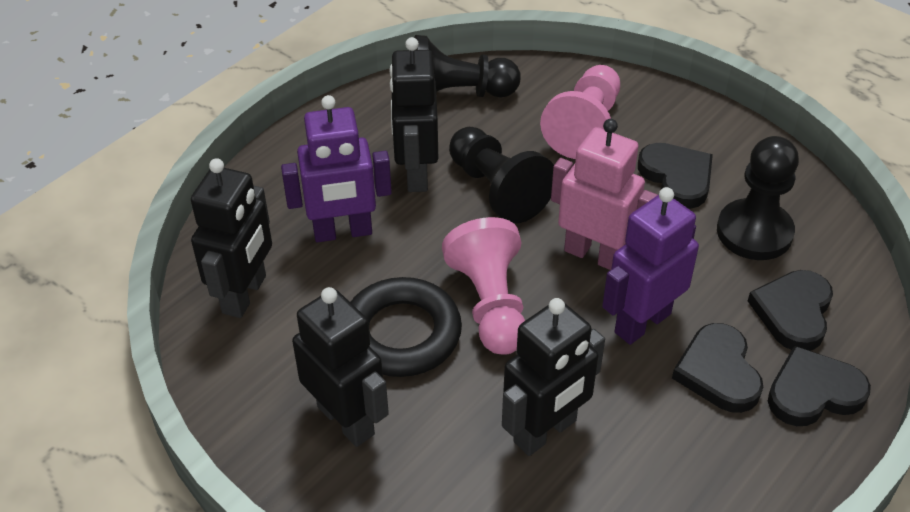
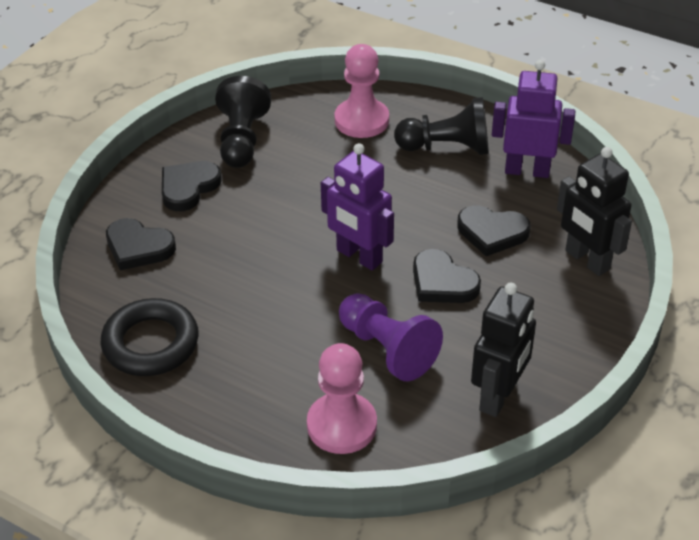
black pawn: [414,35,521,98] [449,127,554,224] [717,136,799,260] = 3 -> [215,76,271,168] [394,97,489,155] = 2
black robot: [191,158,272,318] [292,287,389,447] [389,37,438,192] [502,298,605,456] = 4 -> [471,283,536,417] [557,147,632,276] = 2
pink robot: [551,119,658,270] = 1 -> none = 0
purple pawn: none = 0 -> [339,293,443,381] = 1

